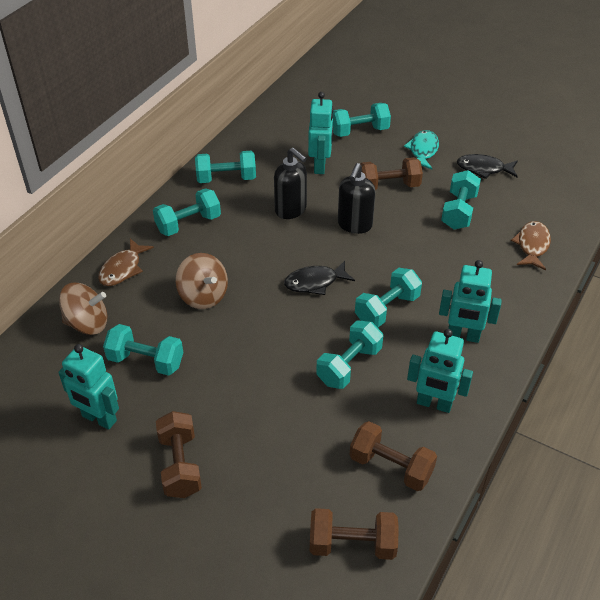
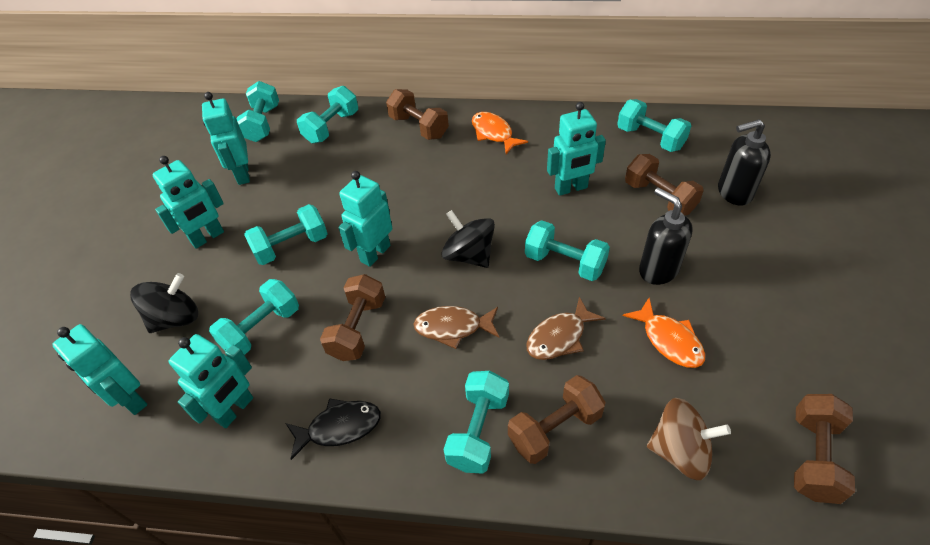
black fish: [284,261,355,295] [457,154,518,179] = 2 -> [285,398,381,460] = 1
black spinning top: none = 0 -> [130,273,198,333] [441,210,495,268] = 2
brown dumbbell: [156,411,202,498] [310,508,399,560] [350,421,437,491] [360,157,423,191] = 4 -> [320,274,385,361] [386,89,449,140] [508,375,606,464] [625,154,704,216] [794,394,855,504] = 5
brown spinning top: [59,283,107,335] [176,253,228,309] = 2 -> [647,398,731,480] = 1
orange fish: none = 0 -> [472,112,528,154] [623,298,705,368] = 2
turquoise fish: [404,130,439,170] = 1 -> none = 0
turquoise robot: [58,344,119,430] [308,92,333,174] [407,329,473,413] [439,260,502,343] = 4 -> [52,324,147,415] [152,156,224,249] [169,334,253,428] [202,92,250,185] [338,171,392,267] [547,102,606,196] = 6

